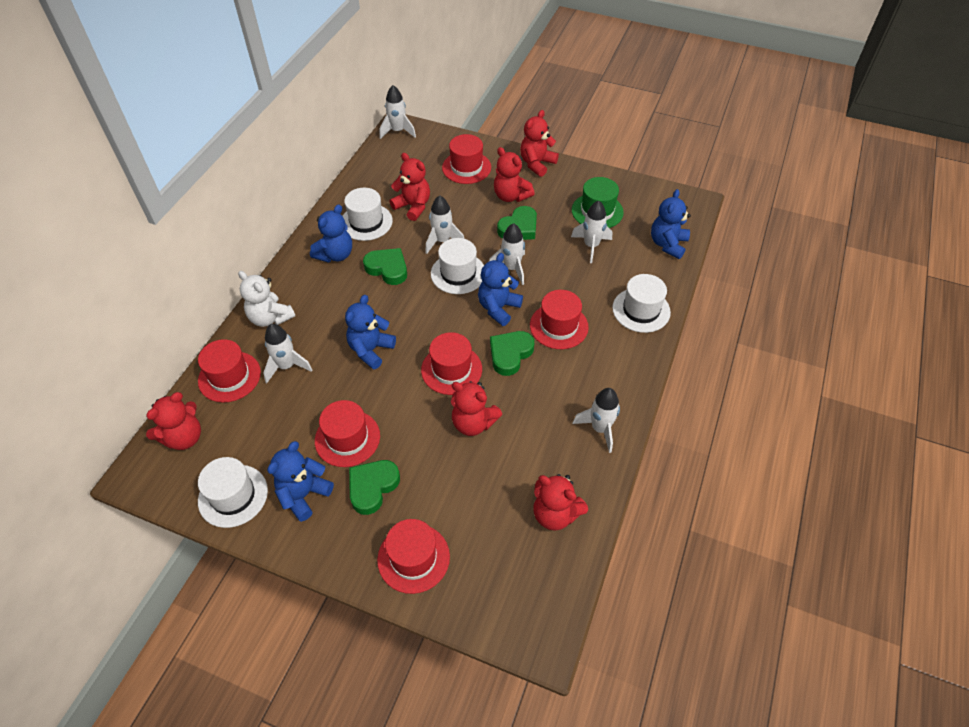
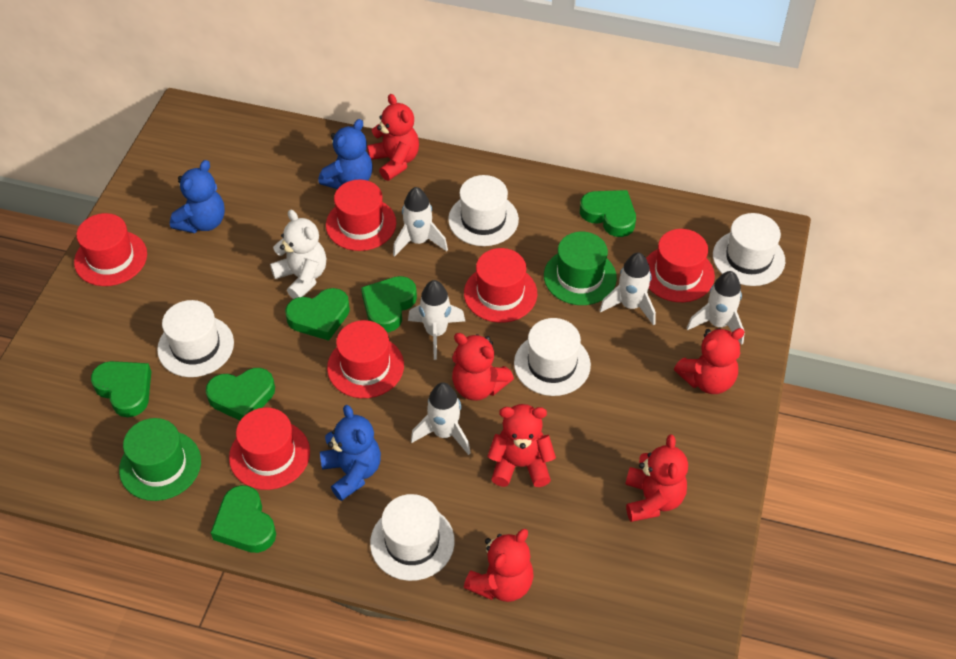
blue teddy bear: [267,441,334,522] [310,205,352,263] [345,295,396,370] [478,253,523,326] [651,189,691,259] = 5 -> [170,160,225,233] [318,119,373,189] [320,405,381,501] = 3
green hat: [572,177,624,228] = 1 -> [119,418,201,501] [544,232,617,305] = 2
green heart: [349,460,400,515] [363,248,407,285] [490,331,534,376] [497,206,537,240] = 4 -> [91,361,151,417] [206,368,275,421] [211,485,276,553] [285,288,350,341] [361,276,417,332] [580,190,636,237] = 6
white hat: [198,457,268,528] [343,188,393,241] [431,238,484,294] [612,274,671,333] = 4 -> [157,300,234,377] [370,494,455,581] [448,175,519,246] [514,318,591,396] [713,213,785,286] = 5
white rocket: [263,324,312,383] [380,85,416,139] [425,195,464,254] [489,223,525,285] [571,200,612,263] [572,388,620,453] = 6 -> [393,187,448,257] [408,280,465,360] [411,382,470,455] [599,252,656,326] [687,271,745,345] = 5

